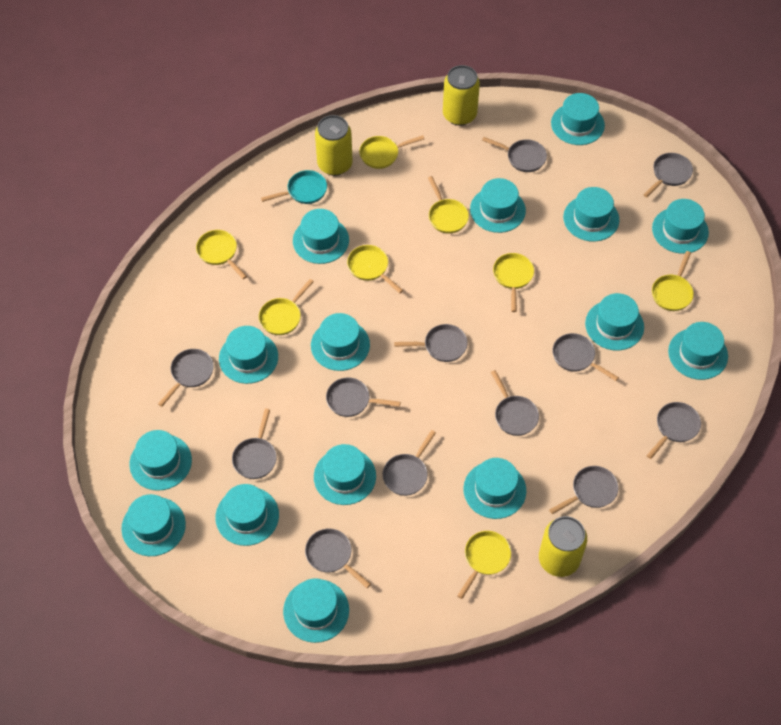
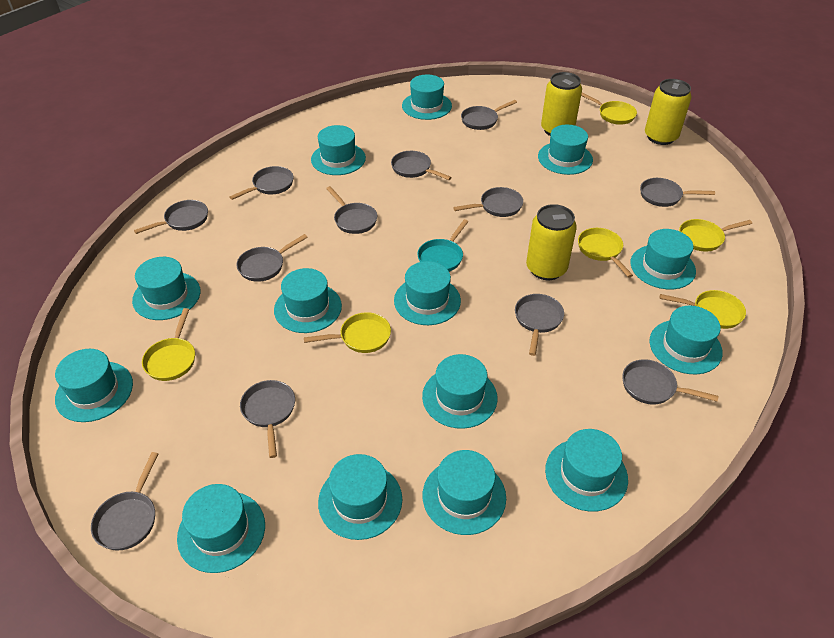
turquoise hat: [121,494,186,556] [129,430,192,491] [215,484,279,546] [219,326,278,384] [283,578,349,643] [293,209,349,264] [311,313,370,371] [314,444,376,505] [463,458,526,519] [470,178,526,233] [551,93,605,145] [563,187,619,242] [585,293,644,351] [652,199,709,254] [668,322,728,380] = 15 -> [55,349,133,422] [132,257,200,320] [177,484,265,573] [274,268,342,333] [311,125,366,175] [318,454,402,540] [394,261,461,325] [402,75,452,120] [422,354,498,429] [423,450,506,535] [538,125,593,175] [545,429,628,512] [631,229,696,289] [650,305,723,374] = 14
yellow pan: [196,230,247,279] [259,279,314,335] [347,245,403,294] [359,135,424,169] [428,176,469,234] [457,531,511,599] [493,253,534,312] [652,251,694,311] = 8 -> [142,308,195,381] [304,312,391,353] [578,228,633,278] [581,92,637,125] [660,290,746,329] [679,219,752,251] = 6

